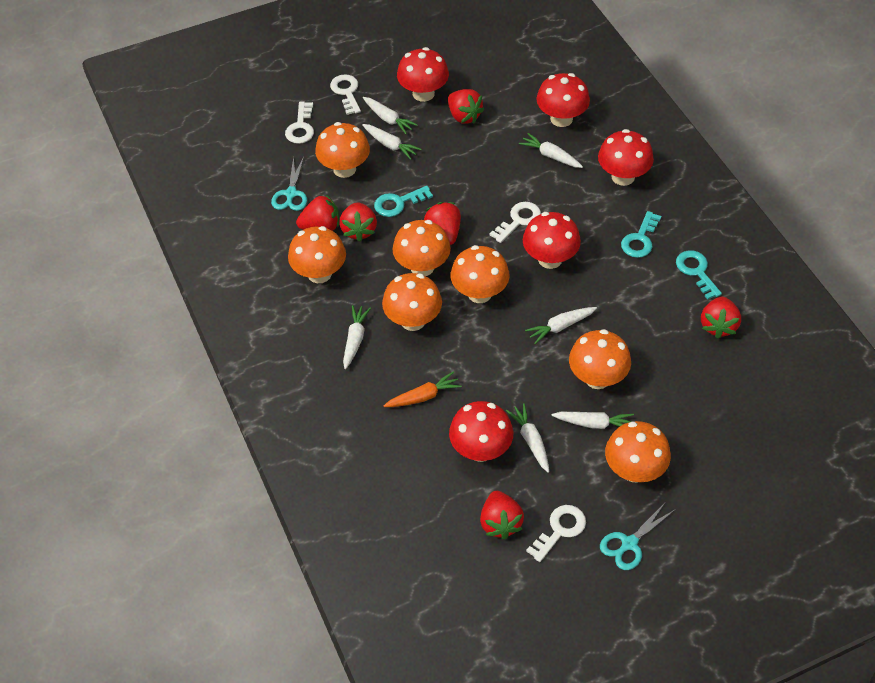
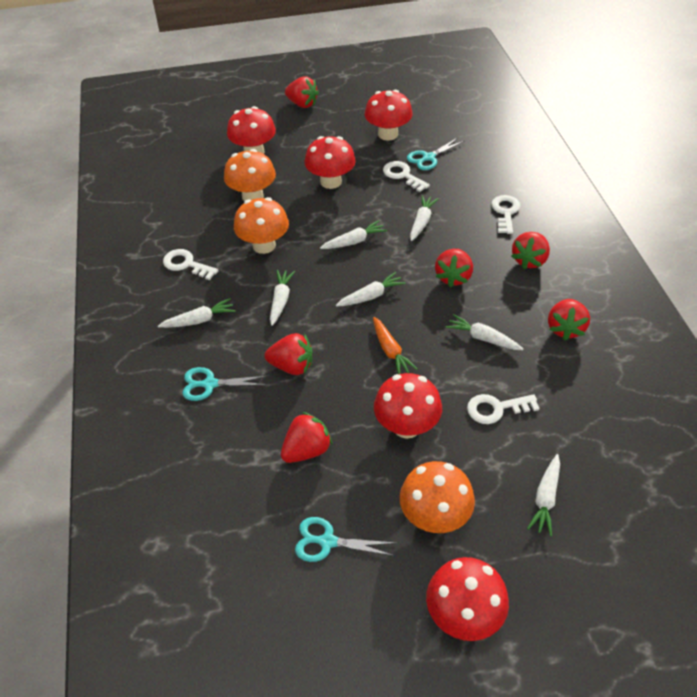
orange mushroom: [288,226,346,283] [315,122,370,178] [382,273,442,331] [393,220,451,276] [451,245,510,303] [569,329,631,389] [605,421,671,483] = 7 -> [224,149,276,202] [234,197,289,254] [400,461,475,533] = 3
turquoise key: [374,186,433,217] [621,211,661,258] [676,250,722,300] = 3 -> none = 0
turquoise scissors: [271,157,307,211] [600,503,676,570] = 2 -> [182,367,268,401] [295,517,395,562] [407,138,465,170] = 3

